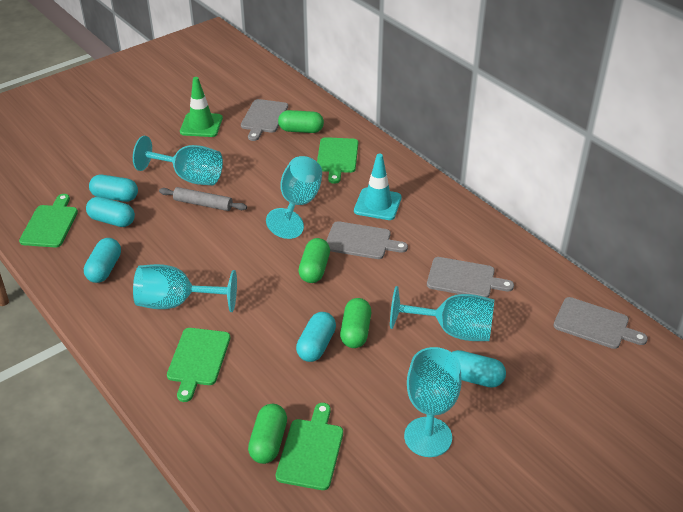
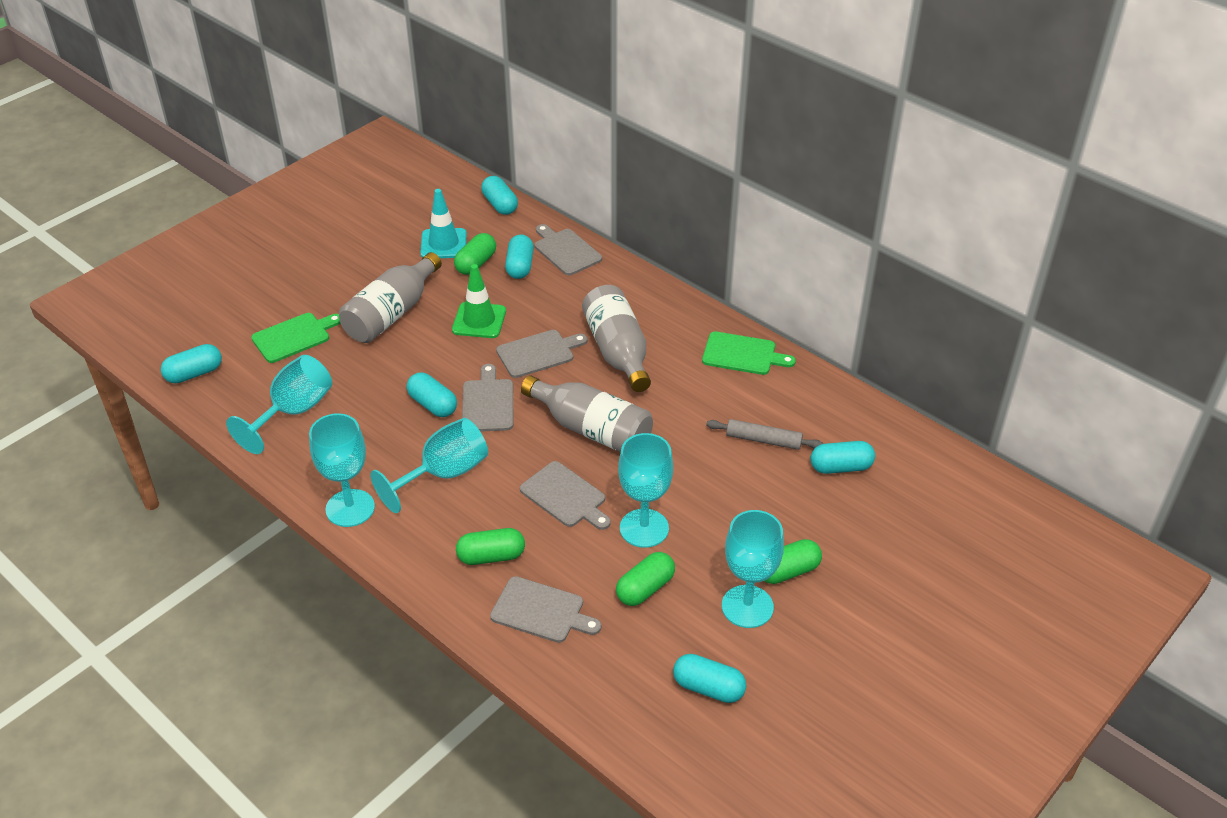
green cutting board: [19,194,78,247] [167,328,230,402] [276,403,343,490] [317,137,358,184] = 4 -> [251,313,341,363] [702,331,796,375] = 2
grey bottle: none = 0 -> [339,252,442,343] [521,375,653,452] [582,285,651,392] = 3
grey cutting board: [241,99,288,141] [326,221,408,259] [427,257,514,298] [553,297,648,349] = 4 -> [462,364,513,432] [490,576,601,643] [496,330,588,378] [520,461,611,530] [535,224,602,276] = 5
turquoise capsule: [84,238,121,283] [86,197,135,227] [89,175,138,202] [296,312,336,362] [452,350,506,388] = 5 -> [161,344,222,383] [407,372,457,417] [481,176,518,215] [505,234,534,279] [673,654,746,703] [811,441,875,474] = 6

